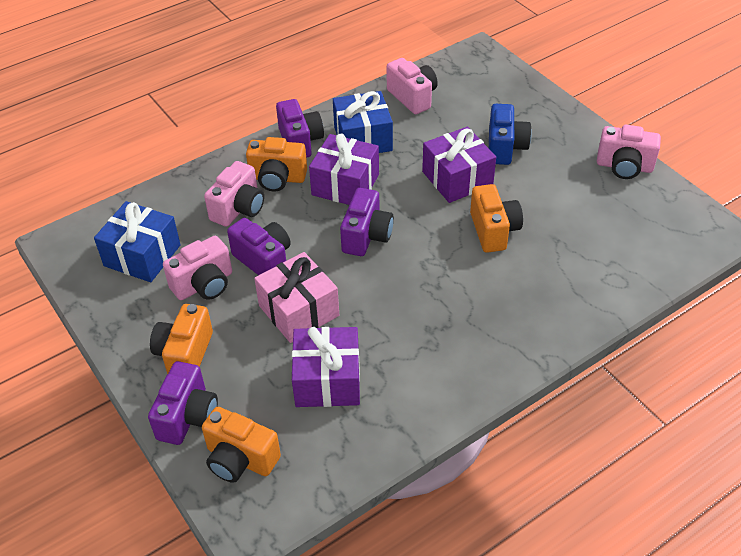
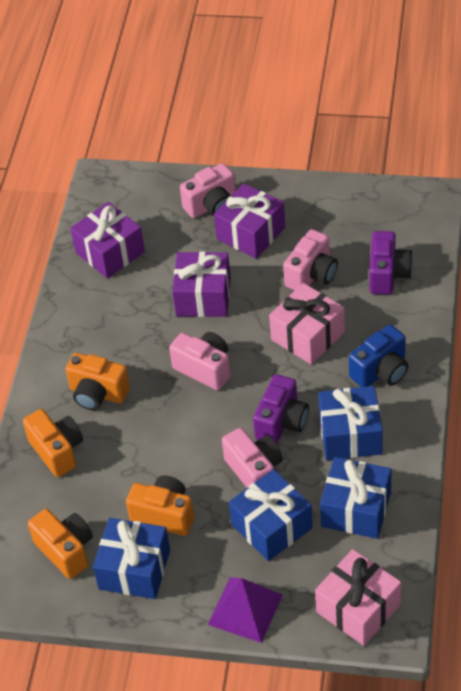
blue gift: [94,201,181,282] [333,91,393,153] = 2 -> [93,518,170,599] [229,469,313,561] [318,386,383,460] [320,457,391,539] = 4
pink gift: [254,252,339,343] = 1 -> [269,283,345,365] [315,549,401,646] = 2
purple camera: [148,361,218,445] [227,218,291,275] [276,99,324,158] [340,188,394,256] = 4 -> [253,374,309,444] [370,231,413,295] = 2
purple pyramid: none = 0 -> [208,577,283,643] = 1

